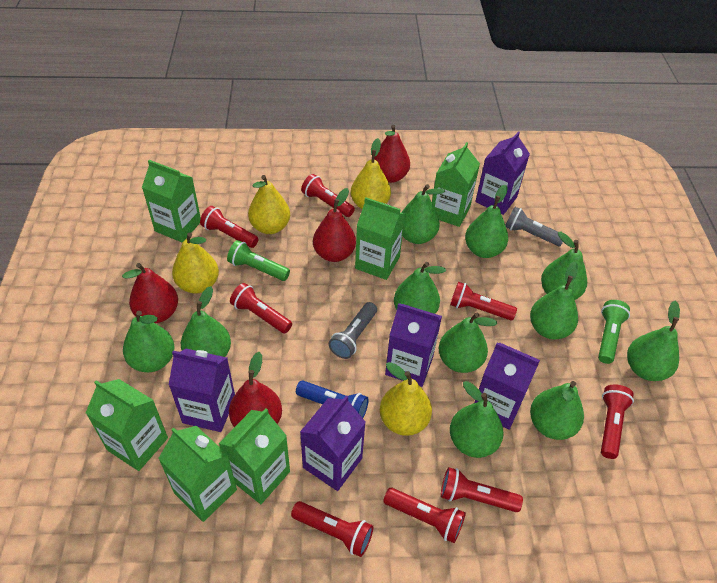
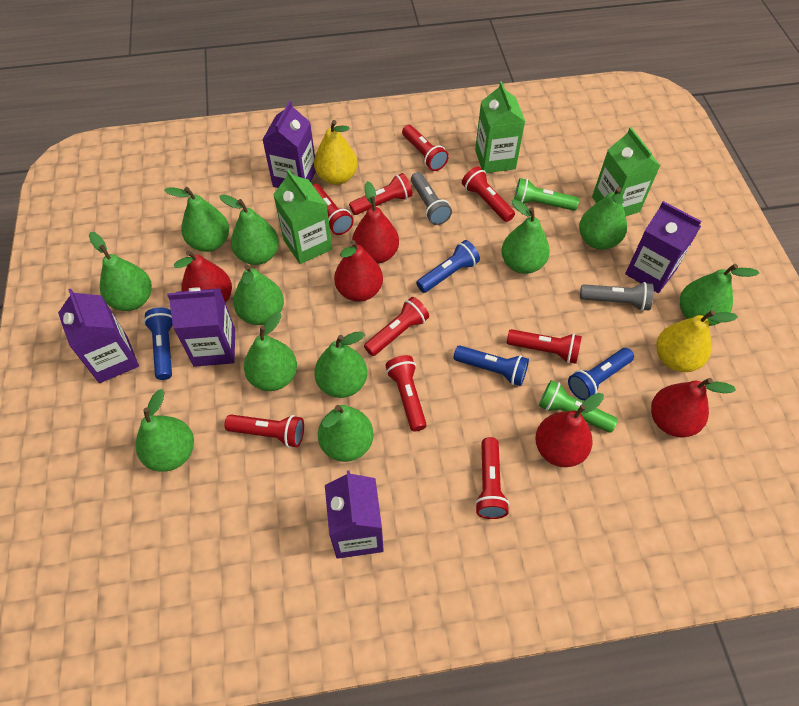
blue flashlight: [296,381,369,418] = 1 -> [144,307,173,380] [416,240,480,293] [453,345,529,386] [568,348,634,401] = 4
green carton: [86,379,168,471] [142,160,201,242] [158,426,237,522] [218,408,290,504] [355,197,405,280] [432,142,480,227] = 6 -> [273,169,332,264] [475,81,525,173] [592,127,660,216] = 3
red flashlight: [200,206,258,248] [230,283,292,334] [291,501,373,557] [301,174,355,217] [383,488,466,543] [441,467,523,512] [450,282,517,320] [601,385,634,459] = 8 -> [224,415,304,448] [312,184,354,235] [349,173,413,215] [364,297,429,356] [385,355,427,432] [402,125,449,171] [462,167,515,222] [475,437,510,519] [507,329,582,364] = 9
red pear: [122,263,178,323] [229,352,282,427] [313,188,356,262] [374,125,410,183] = 4 -> [174,250,232,303] [334,240,383,302] [352,181,399,264] [535,393,604,467] [651,378,736,437] = 5
yellow pear: [172,232,219,293] [248,175,290,234] [351,138,391,209] [380,362,432,436] = 4 -> [314,120,358,185] [657,310,738,372] = 2

